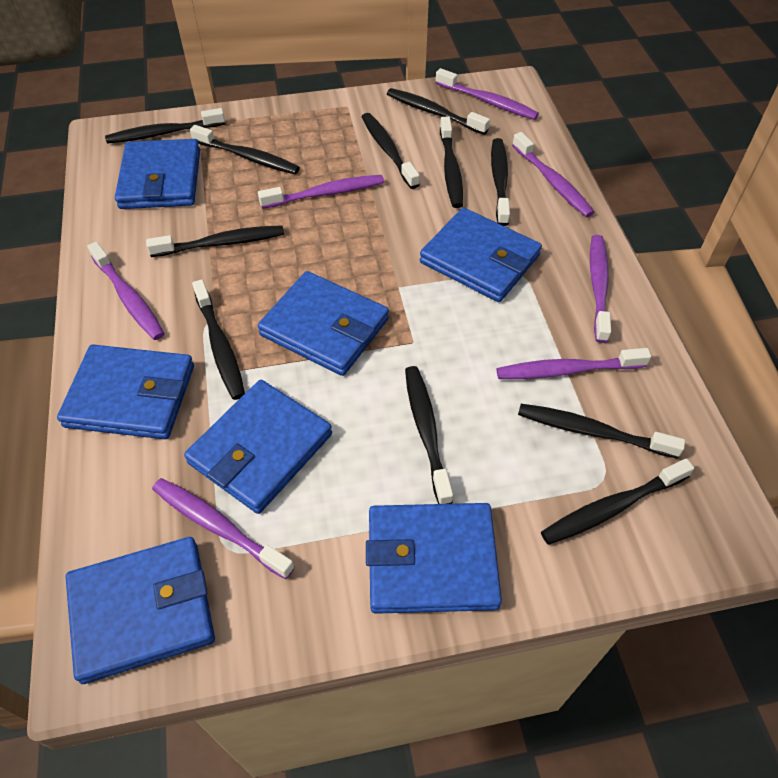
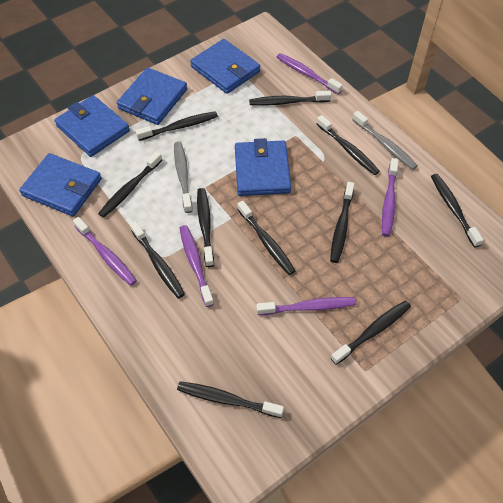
blue wallet: [57,345,194,439] [65,537,215,684] [115,139,200,209] [184,380,332,514] [258,271,389,376] [366,503,502,614] [420,208,542,302] = 7 -> [19,153,102,216] [54,95,130,157] [117,68,187,125] [190,39,261,94] [235,138,291,196] = 5
grey toothbrush: none = 0 -> [174,142,193,213] [352,111,418,170] = 2
purple toothbrush: [87,242,165,340] [152,478,295,579] [258,175,384,209] [435,68,539,120] [497,348,651,379] [512,132,594,217] [590,235,611,343] = 7 -> [73,217,137,286] [180,225,214,307] [256,297,356,315] [277,53,343,94] [382,158,399,237] = 5

